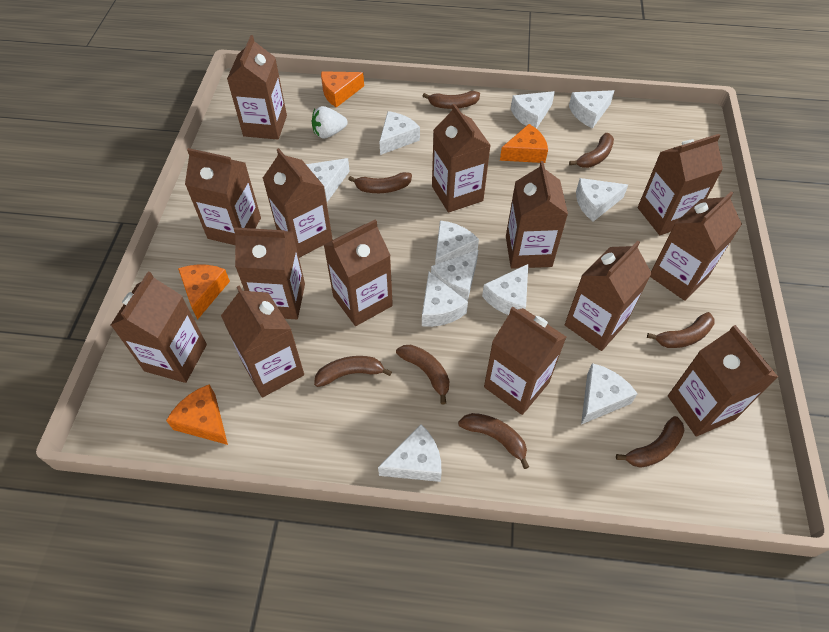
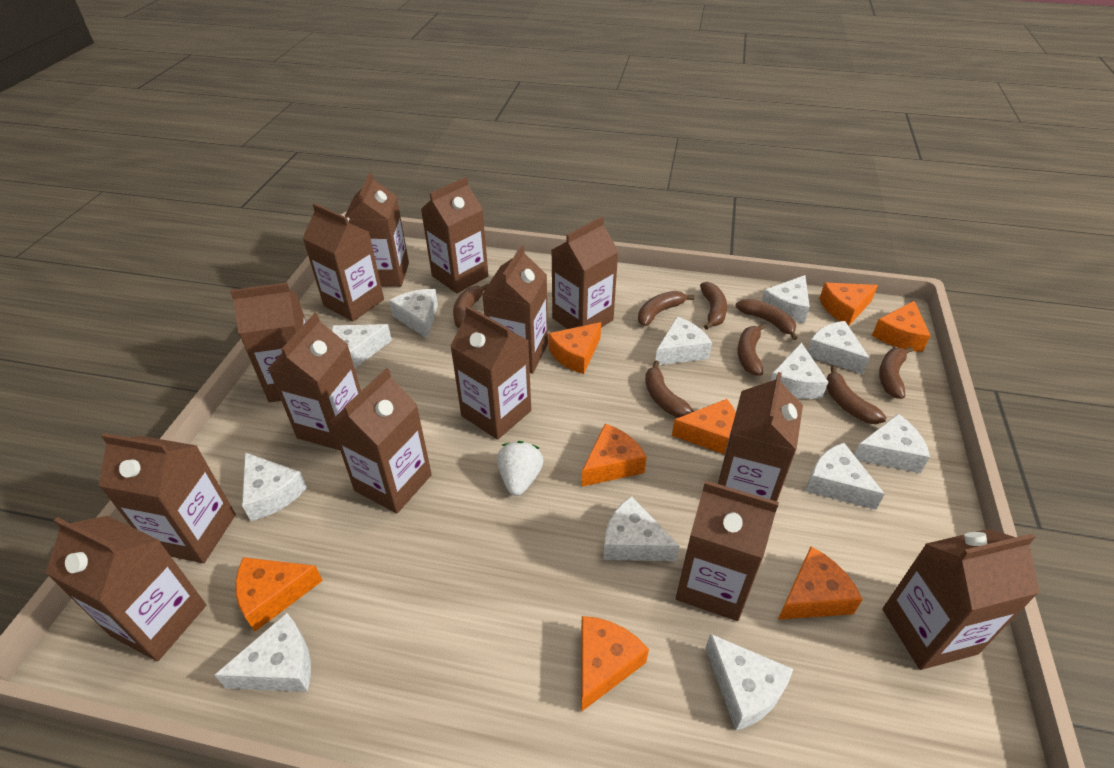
orange cheese: [166,384,228,445] [178,264,230,319] [321,71,364,108] [500,124,548,163] = 4 -> [235,557,323,631] [548,322,601,374] [581,616,649,712] [582,424,647,487] [672,399,736,455] [778,547,863,620] [819,283,878,326] [872,301,931,352] = 8
white cheese: [306,158,350,202] [378,424,441,482] [380,111,420,155] [422,271,468,327] [431,250,478,301] [435,221,479,265] [482,264,528,315] [511,91,555,129] [569,90,615,128] [576,178,628,222] [581,363,638,424] = 11 -> [215,613,311,692] [242,452,307,521] [332,324,392,368] [389,289,438,339] [603,496,679,561] [656,317,712,365] [706,634,793,731] [762,275,810,323] [771,342,828,399] [806,443,885,510] [807,321,870,374] [854,414,930,473] = 12

